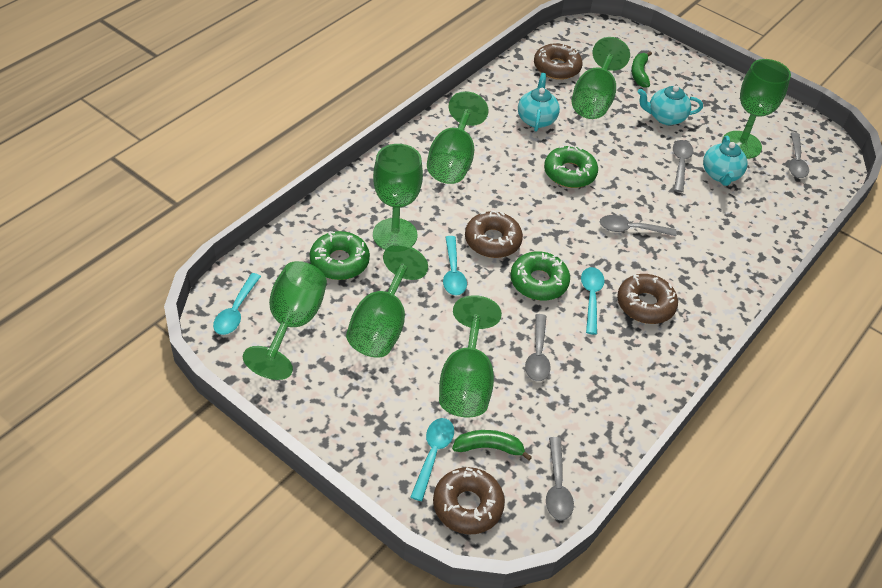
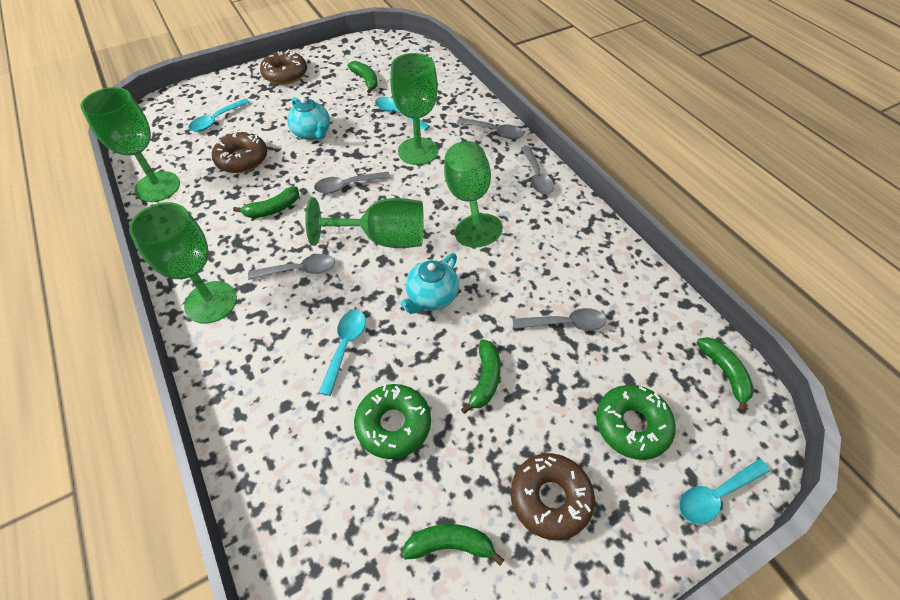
brown donut: [433,467,505,534] [465,210,523,258] [534,43,583,80] [617,274,678,324] = 4 -> [212,131,267,173] [260,50,307,85] [511,453,595,540] = 3
green banana: [452,430,532,461] [631,51,652,88] = 2 -> [233,186,299,218] [347,61,378,93] [402,524,504,566] [461,339,501,414] [697,337,754,413] = 5
green donut: [310,231,370,280] [510,251,570,301] [544,145,598,188] = 3 -> [354,384,431,459] [596,385,676,460] = 2
green goblet: [243,261,327,380] [346,244,428,358] [373,144,423,250] [427,91,489,184] [439,295,502,417] [572,37,630,119] [722,59,791,159] = 7 -> [81,87,180,202] [129,202,237,324] [305,198,424,248] [390,53,438,165] [444,141,503,248] = 5
turquoise teapot: [518,73,560,132] [637,86,703,125] [703,135,748,186] = 3 -> [287,97,330,140] [401,253,459,314] = 2

